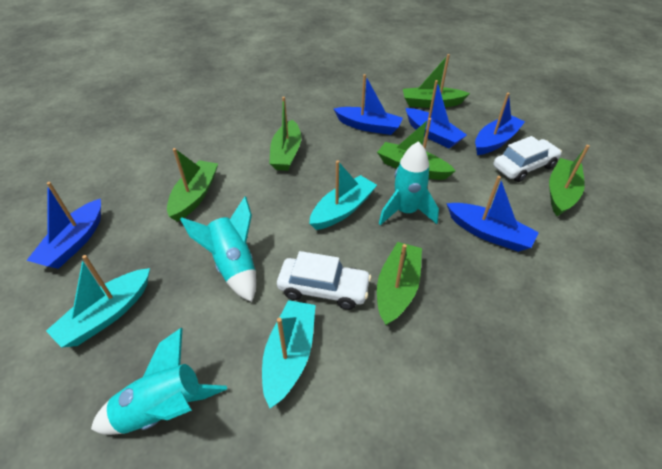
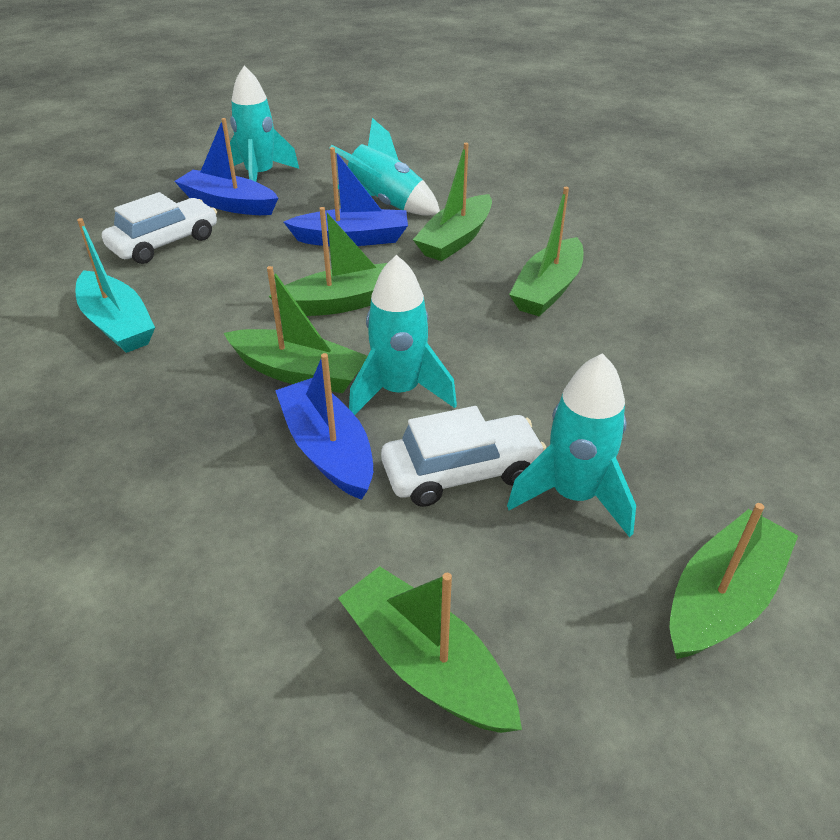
blue boat: [26,182,101,269] [334,74,403,135] [406,80,467,148] [446,176,539,252] [475,93,525,155] = 5 -> [174,118,278,215] [275,353,373,500] [284,147,408,246] = 3
turquoise boat: [46,255,150,348] [262,300,316,408] [309,160,377,230] = 3 -> [76,218,155,353] = 1
turquoise rocket: [91,328,227,435] [180,197,256,302] [379,141,439,225] = 3 -> [230,66,299,182] [330,118,440,216] [349,255,457,415] [507,353,636,537] = 4

